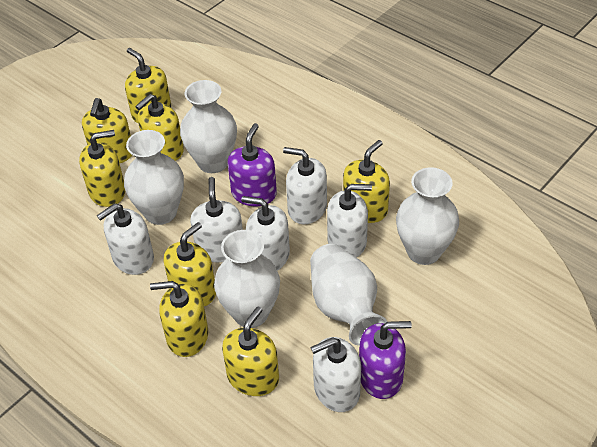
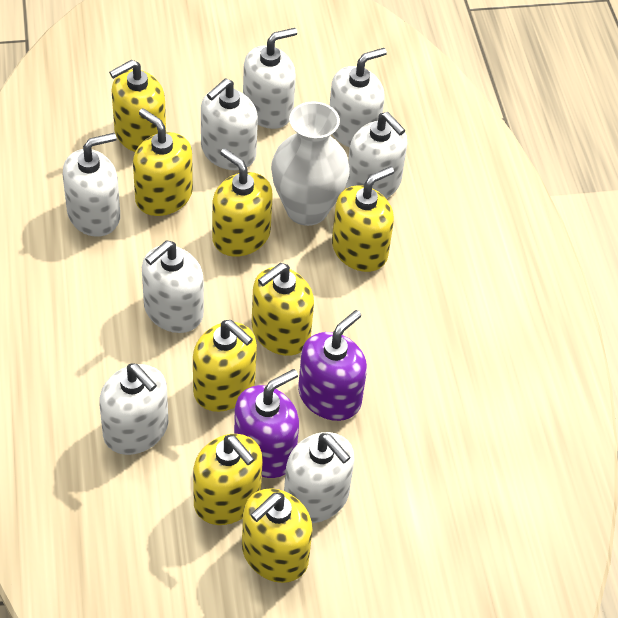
white soap dispenser: [97,203,154,275] [190,177,243,262] [241,196,290,271] [283,147,327,224] [310,337,361,412] [327,184,372,257] = 6 -> [63,133,120,237] [99,364,168,455] [142,240,204,333] [201,78,258,170] [243,28,297,129] [284,432,355,523] [330,48,387,148] [346,112,407,198] = 8
white vase: [124,130,184,225] [180,80,237,173] [214,230,280,328] [310,244,387,346] [396,167,459,265] = 5 -> [271,101,350,226] = 1

